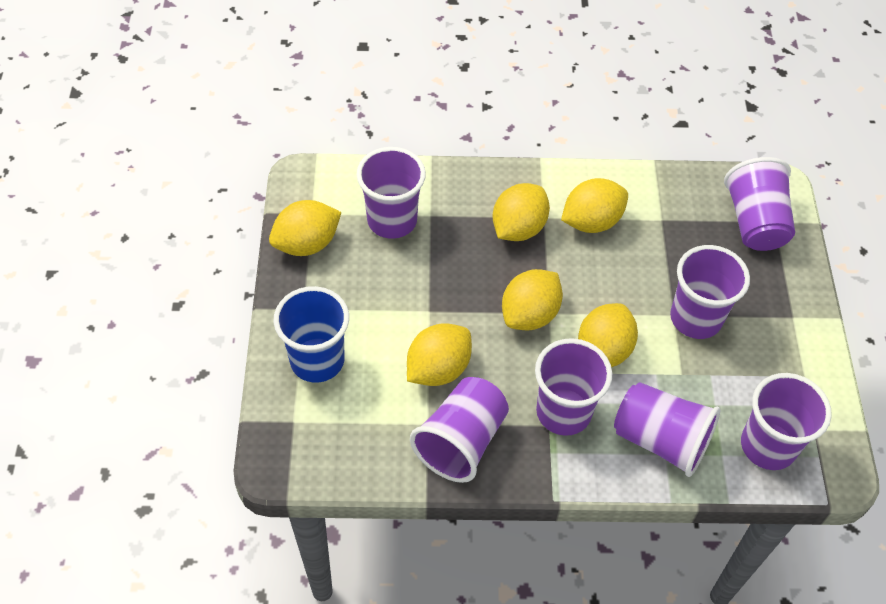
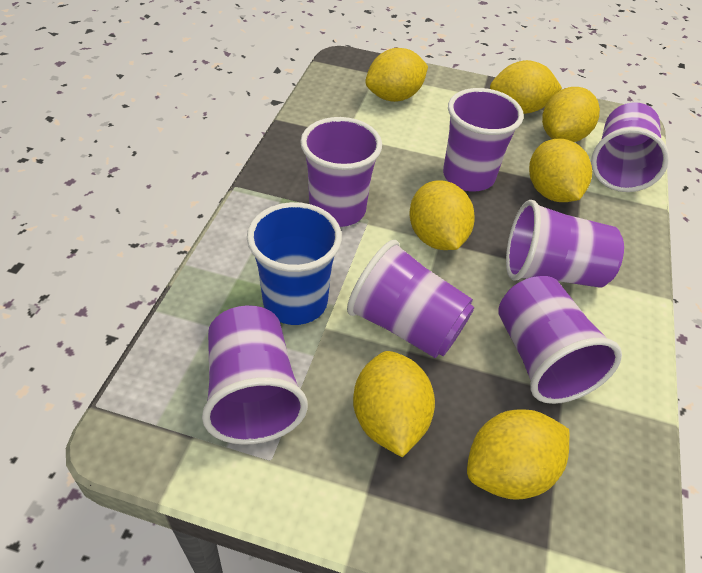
yellow lemon: [269,200,341,256] [407,323,472,386] [493,183,550,241] [502,269,563,331] [561,178,628,233] [578,303,638,367] = 6 -> [353,351,435,457] [365,48,428,102] [409,181,475,250] [467,409,570,500] [490,60,562,114] [529,139,592,202] [542,87,600,142] = 7

